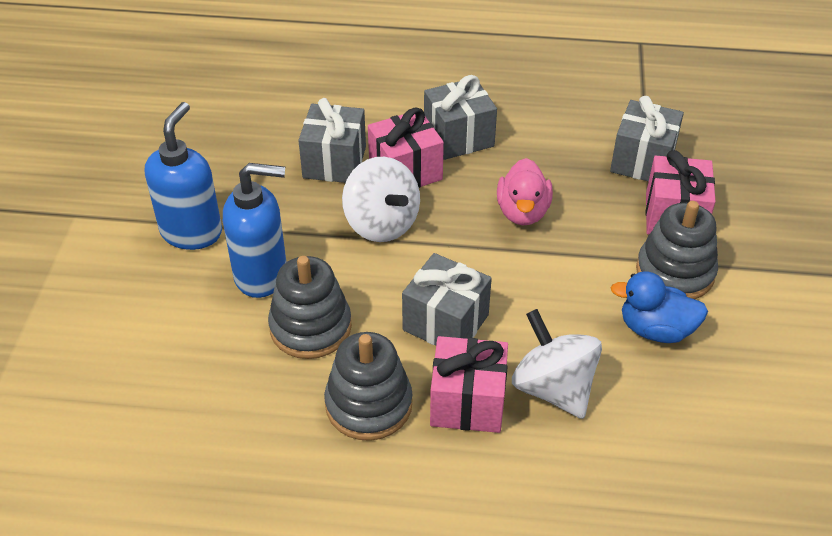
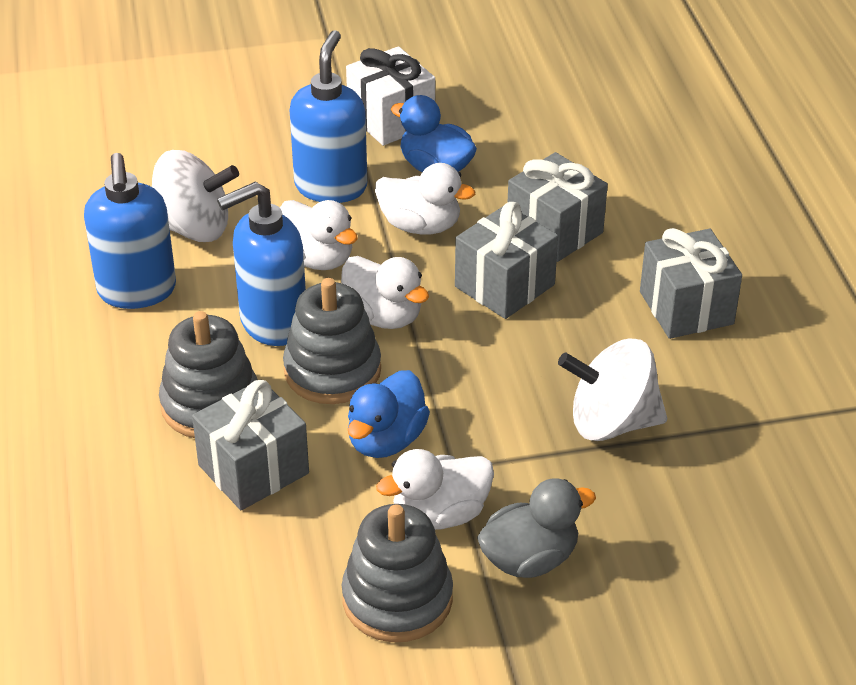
blue duck: [611,271,708,343] = 1 -> [348,370,430,458] [391,95,477,172] = 2
blue soap dispenser: [145,102,222,250] [223,163,286,298] = 2 -> [84,153,176,309] [217,182,306,346] [290,30,367,203] = 3
grey duck: none = 0 -> [477,478,596,578] = 1
pink duck: [497,158,553,225] = 1 -> none = 0
pink gift: [368,108,444,188] [430,336,508,433] [645,150,716,235] = 3 -> none = 0
white duck: none = 0 -> [280,200,358,270] [341,256,429,329] [375,163,475,234] [376,449,494,530] = 4
white gift: none = 0 -> [346,46,435,146] = 1

